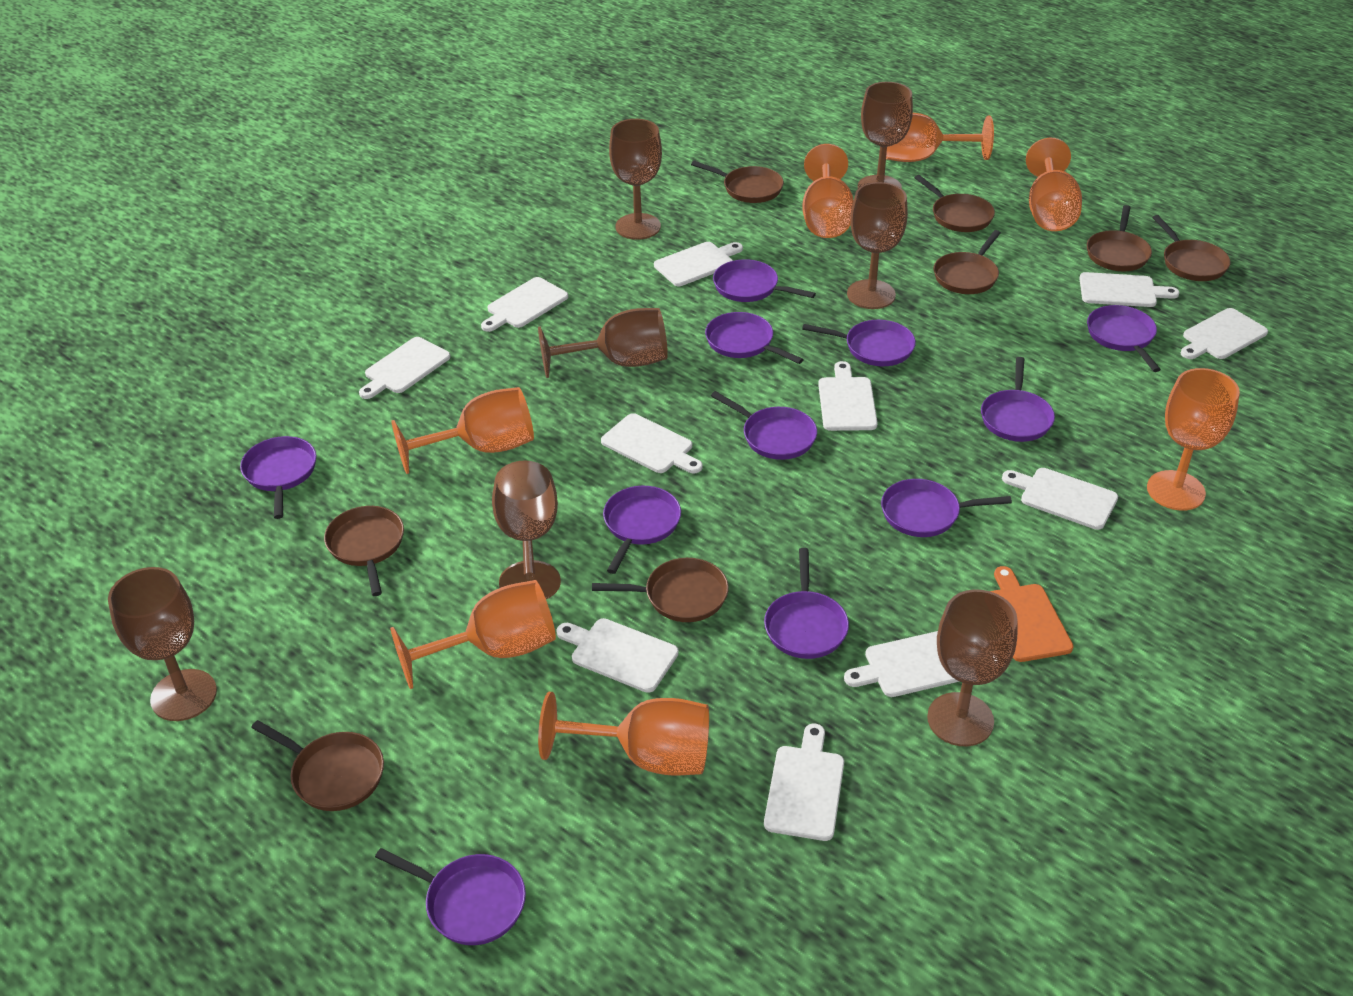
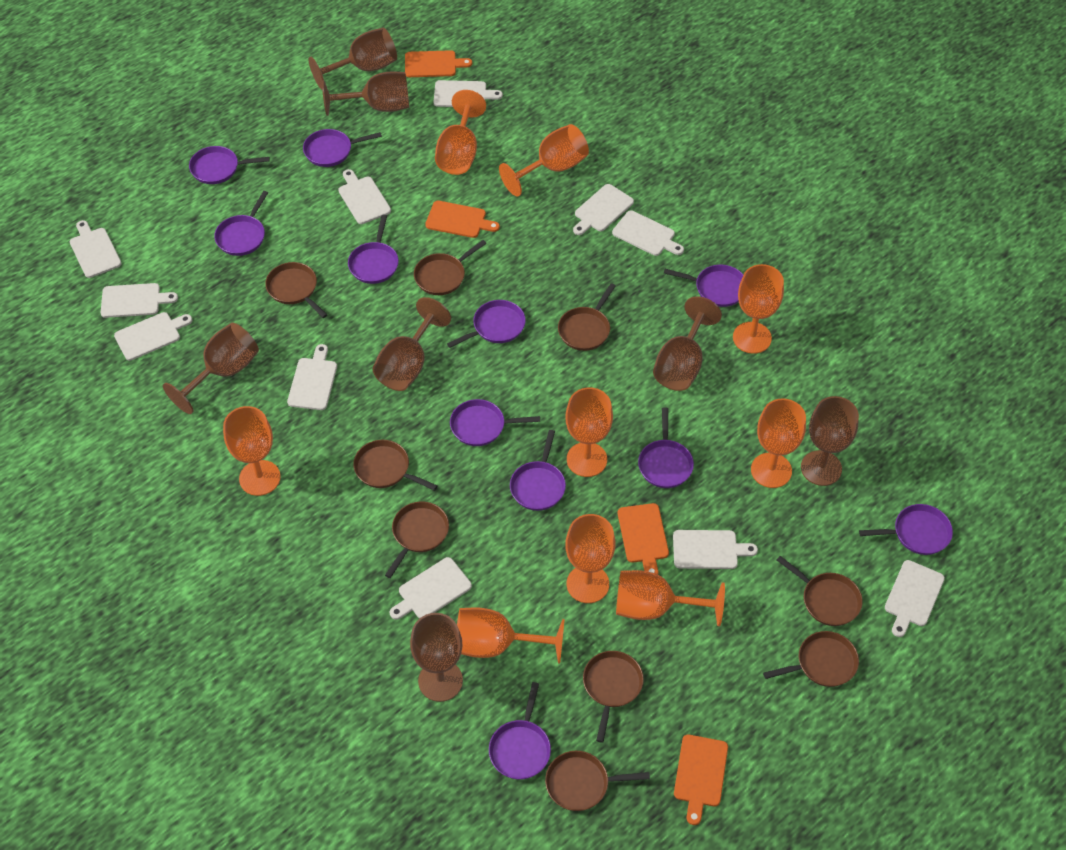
brown pan: [251,720,384,811] [324,506,404,596] [592,558,729,622] [691,161,784,203] [914,175,995,232] [934,230,1001,294] [1087,205,1152,271] [1152,215,1230,281] = 8 -> [265,262,327,318] [353,440,437,491] [385,502,449,578] [414,240,487,295] [545,751,650,811] [558,283,616,351] [583,651,644,743] [763,631,859,687] [777,556,863,626] = 9
orange cutting board: [990,566,1074,662] = 1 -> [405,50,472,77] [425,201,500,238] [618,503,669,575] [674,735,728,825] = 4
orange goblet: [390,580,556,689] [391,387,534,474] [538,692,709,776] [802,144,854,238] [886,113,994,162] [1026,138,1082,231] [1147,368,1240,511] = 7 -> [223,406,281,496] [435,90,486,175] [457,608,565,664] [499,124,589,197] [565,514,615,603] [566,387,613,477] [616,570,725,626] [733,264,784,354] [751,398,806,488] = 9

